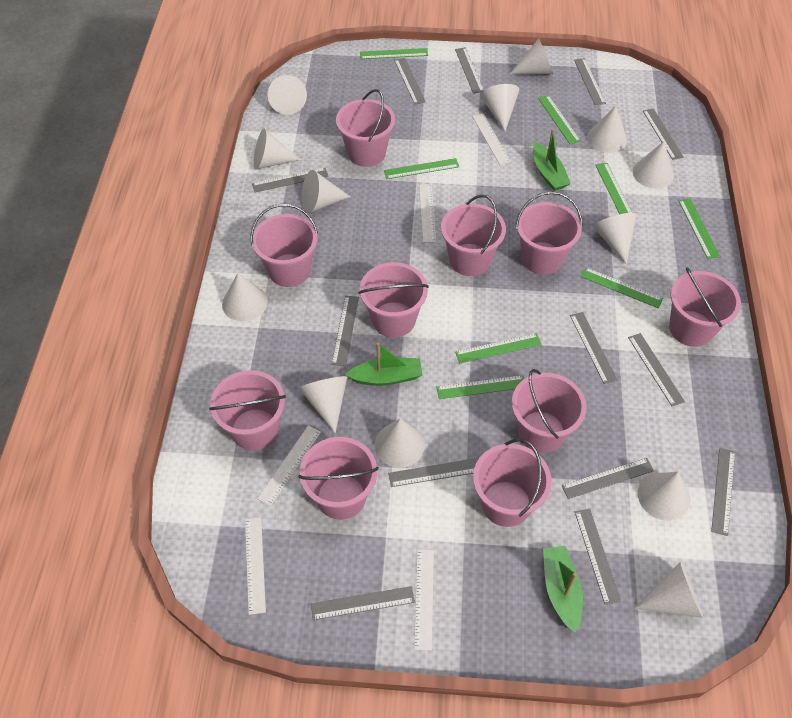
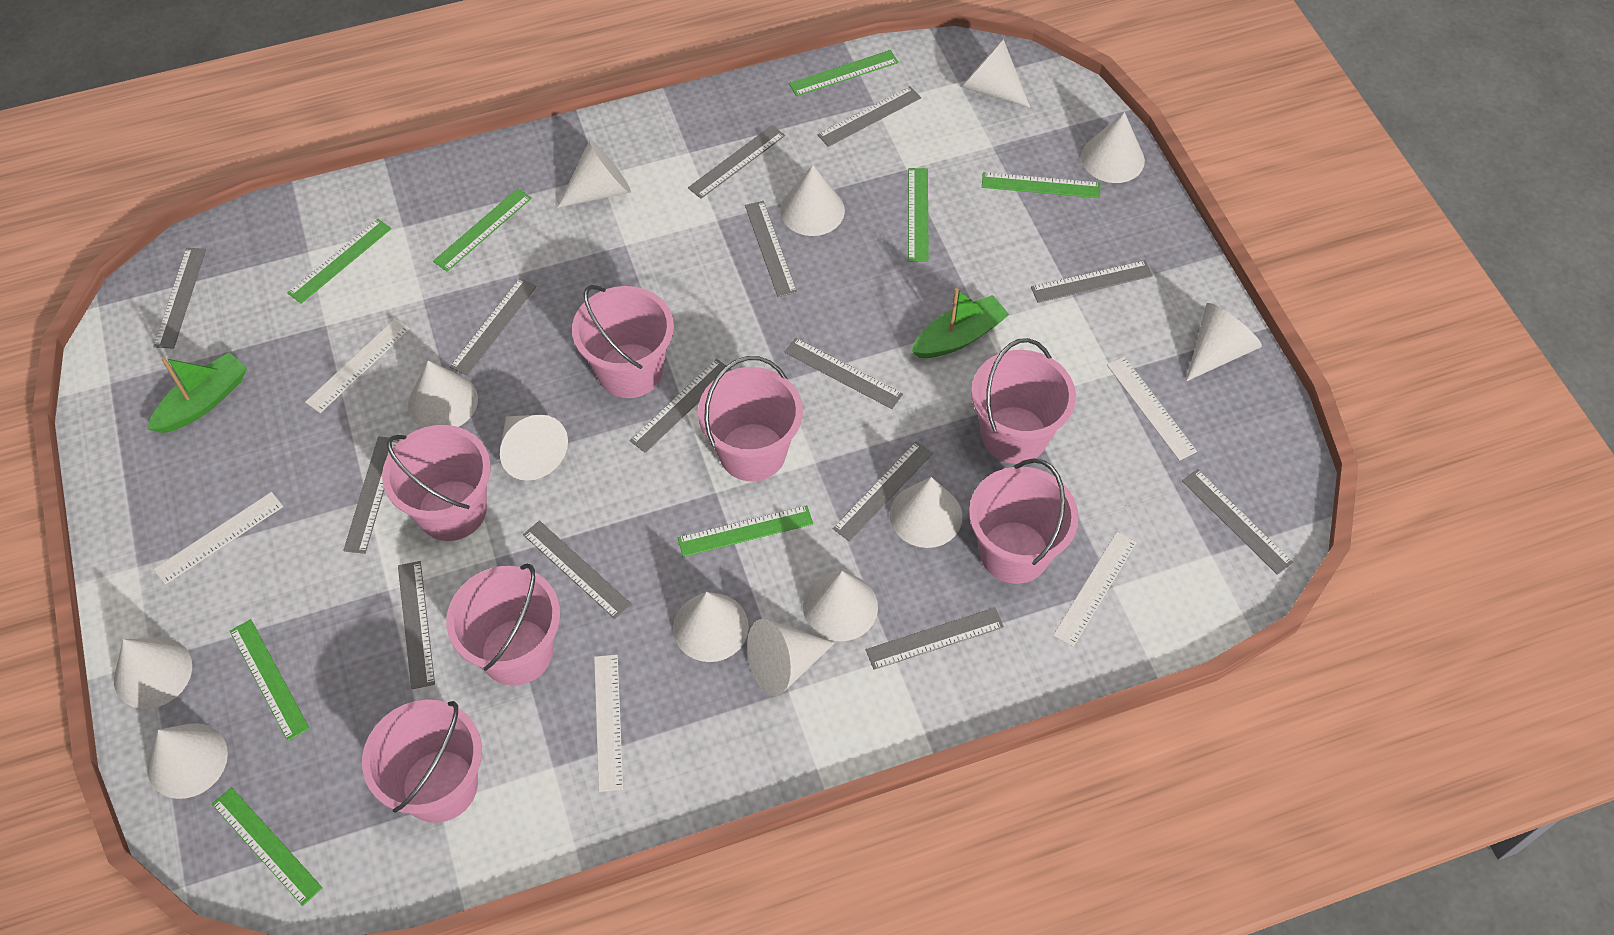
green boat: [345,343,423,386] [533,129,571,191] [543,546,583,633] = 3 -> [147,352,247,433] [911,288,1009,358] = 2
grey ruler: [252,168,328,192] [311,586,415,620] [332,296,359,366] [388,458,479,487] [394,58,426,104] [455,47,484,93] [562,458,654,499] [570,312,617,384] [574,58,606,105] [575,509,621,605] [628,333,685,406] [643,108,684,160] [711,448,735,536] = 13 -> [153,248,206,349] [343,436,399,554] [398,561,435,689] [450,278,537,376] [523,520,631,619] [630,359,732,453] [688,125,785,199] [745,201,797,297] [784,338,903,409] [817,86,921,147] [833,441,933,542] [866,608,1004,670] [1031,260,1153,303] [1182,469,1293,575] = 14
pink bucket: [209,370,286,450] [250,204,318,287] [298,437,379,520] [336,89,395,167] [358,262,429,338] [441,195,506,276] [473,439,552,527] [512,369,586,453] [515,191,583,275] [669,267,741,347] = 10 -> [362,700,482,823] [382,425,491,541] [446,563,560,686] [572,285,674,398] [698,356,803,482] [969,458,1079,584] [971,338,1076,464] = 7

